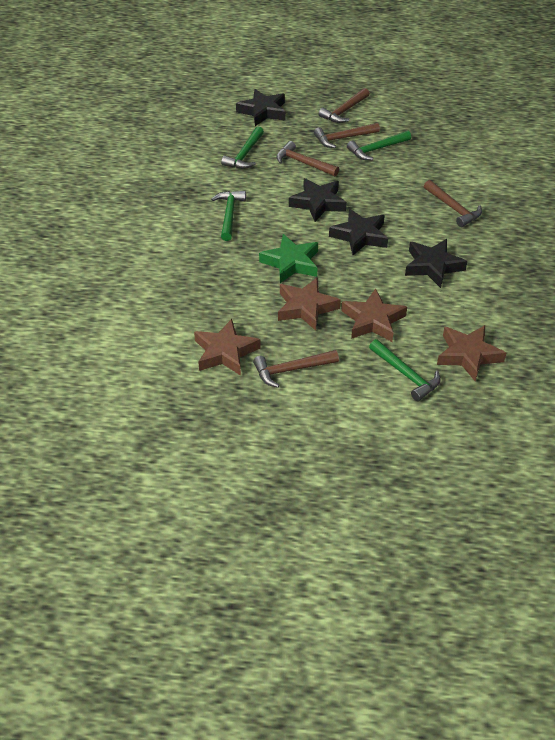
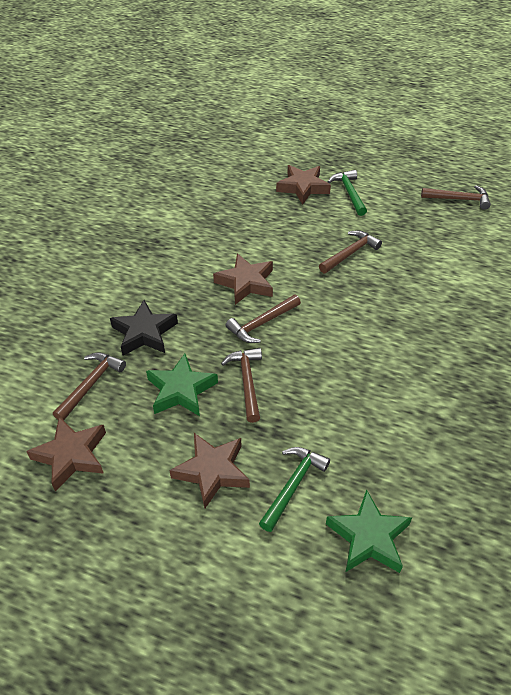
black star: [236,89,286,126] [289,178,347,222] [329,208,388,255] [405,239,467,288] = 4 -> [110,300,178,356] = 1
green hammer: [211,191,246,241] [221,127,264,169] [347,131,411,160] [369,339,440,401] = 4 -> [259,447,330,532] [328,170,367,216] = 2
green star: [259,234,318,283] = 1 -> [146,354,218,416] [326,489,412,573] = 2

